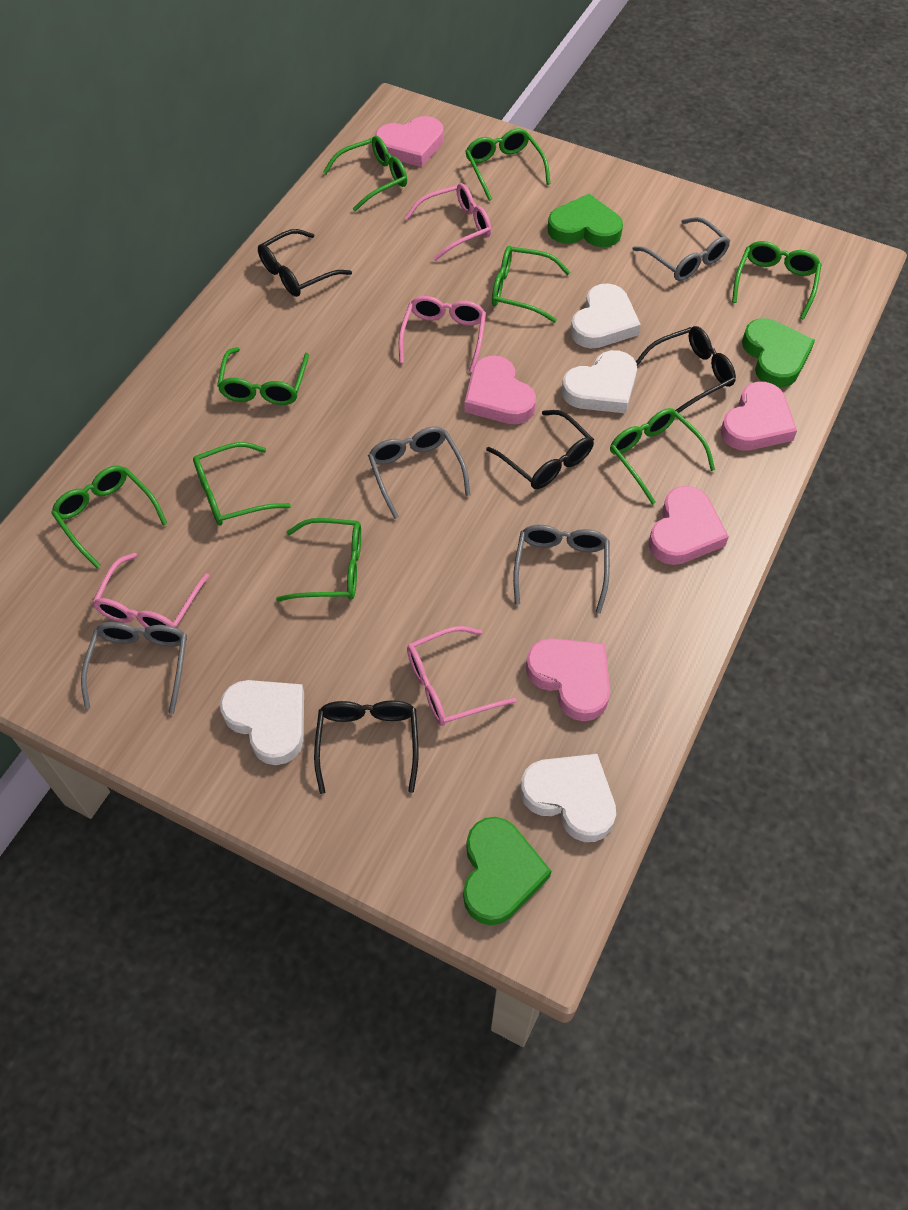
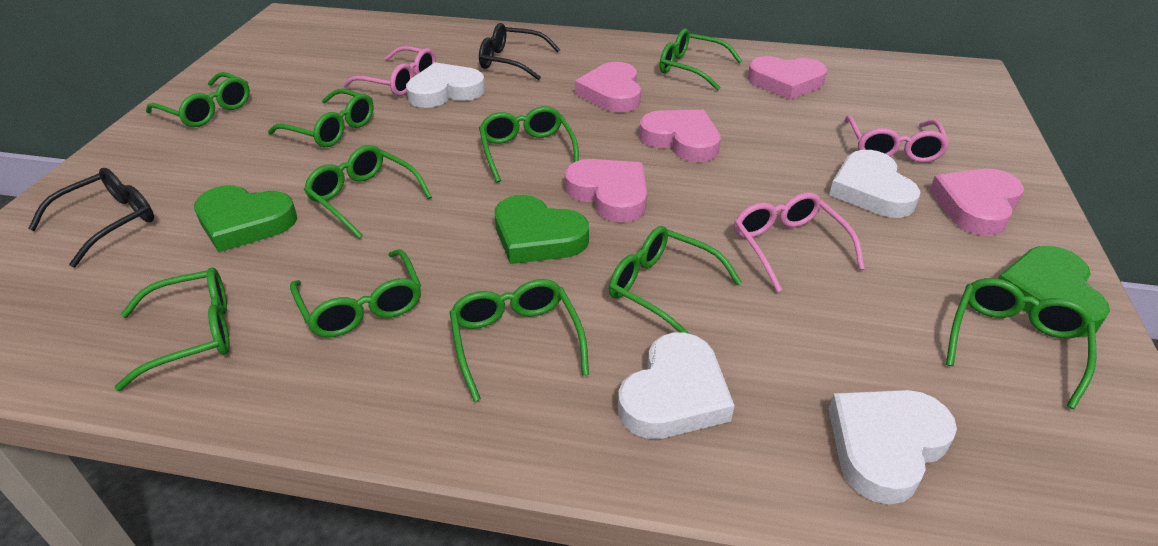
black glasses: [258,229,352,297] [314,700,419,794] [486,410,594,489] [636,326,736,413] = 4 -> [28,168,154,267] [479,23,560,80] = 2
green glasses: [51,466,167,569] [193,442,291,526] [217,347,309,405] [276,518,361,601] [323,136,407,211] [465,128,551,201] [492,246,570,323] [610,408,715,505] [732,241,822,320] = 9 -> [114,267,230,391] [146,72,250,127] [268,89,374,147] [290,249,421,337] [304,145,432,239] [450,279,589,402] [479,106,579,183] [609,226,742,334] [660,29,742,91] [946,278,1096,409] = 10
grey glasses: [81,622,187,714] [368,427,470,519] [513,525,610,614] [632,217,730,281] = 4 -> none = 0
pink glasses: [92,553,209,628] [399,296,486,372] [405,183,491,261] [407,626,516,726] = 4 -> [343,46,436,96] [734,192,865,292] [844,115,950,163] = 3

